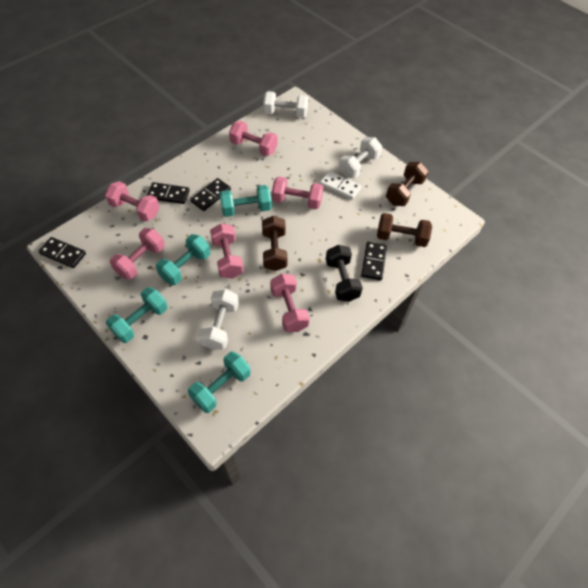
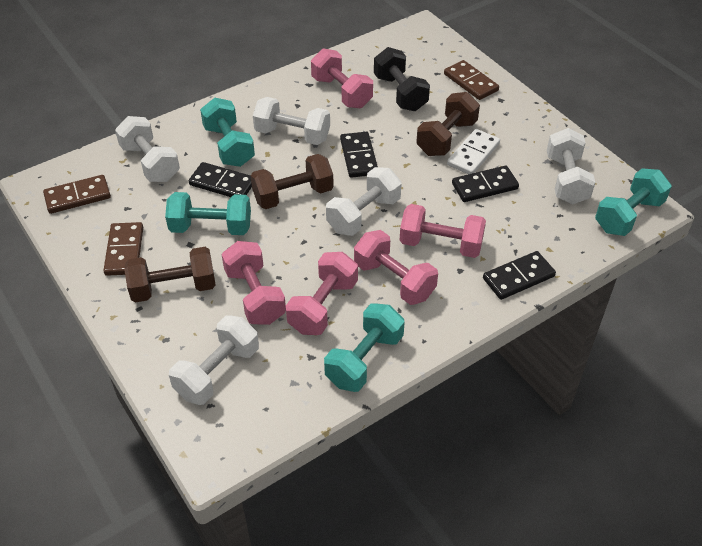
brown domino: none = 0 -> [43,175,111,214] [103,222,143,276] [444,60,499,100] = 3
pink dumbbell: [105,181,160,221] [110,228,165,280] [210,223,244,279] [229,121,277,156] [270,274,310,332] [272,177,323,209] = 6 -> [222,241,286,325] [286,252,358,335] [311,48,373,108] [354,230,438,305] [400,204,486,258] = 5
white dumbbell: [199,289,239,350] [263,91,308,118] [339,137,382,178] = 3 -> [115,116,180,182] [169,316,259,405] [253,97,330,145] [326,167,402,236] [547,128,595,204] = 5

